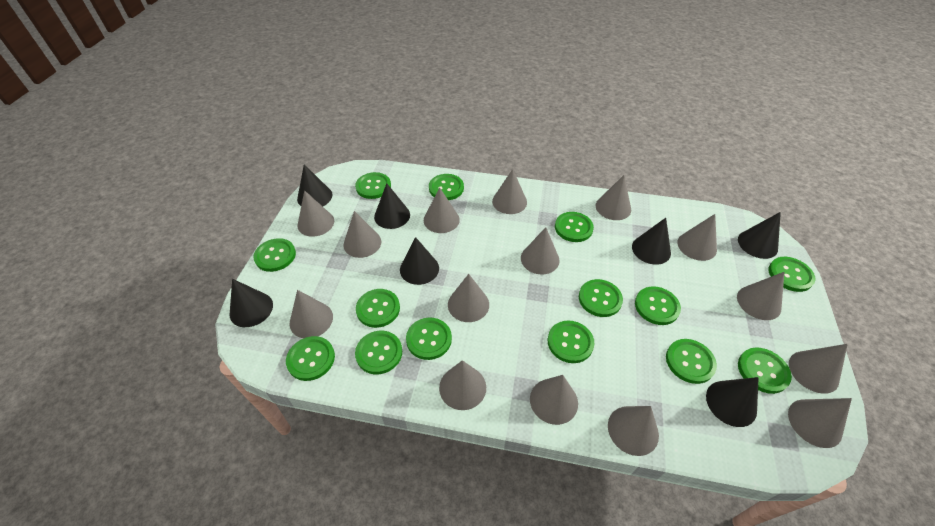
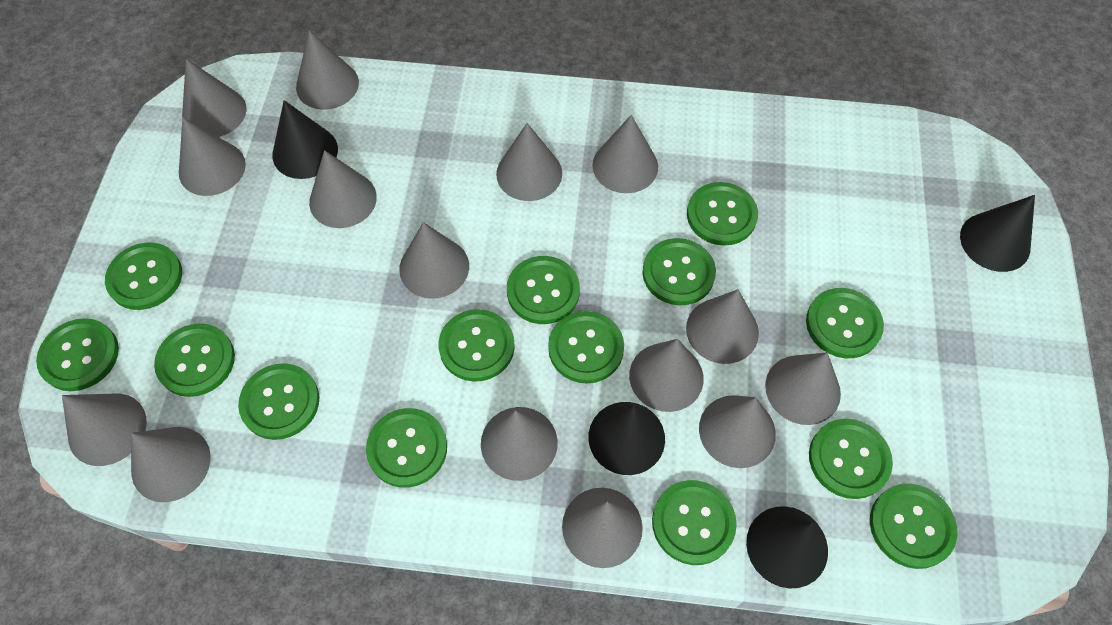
black cone: [229,279,273,327] [297,164,332,206] [374,183,410,229] [400,237,439,285] [632,218,671,265] [706,377,759,427] [738,212,781,259] = 7 -> [273,100,338,179] [589,402,665,475] [746,506,828,589] [960,195,1035,272] = 4

